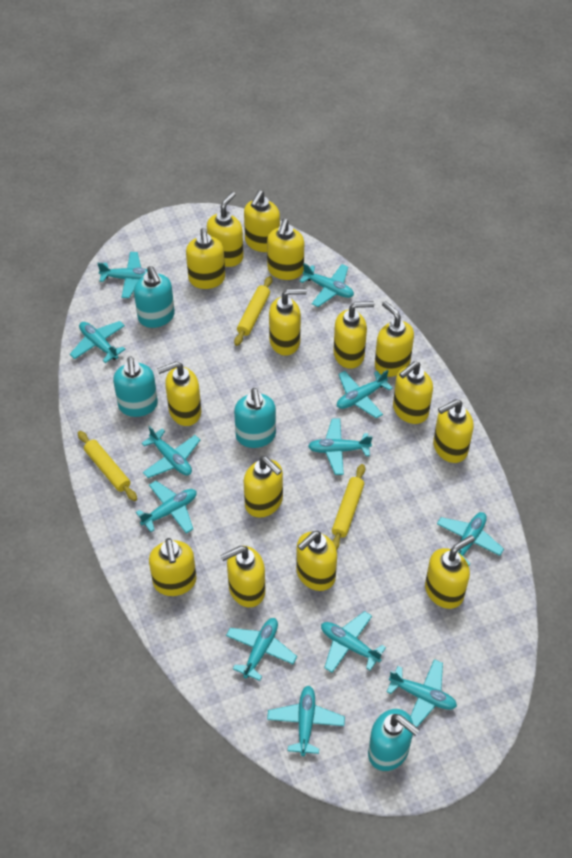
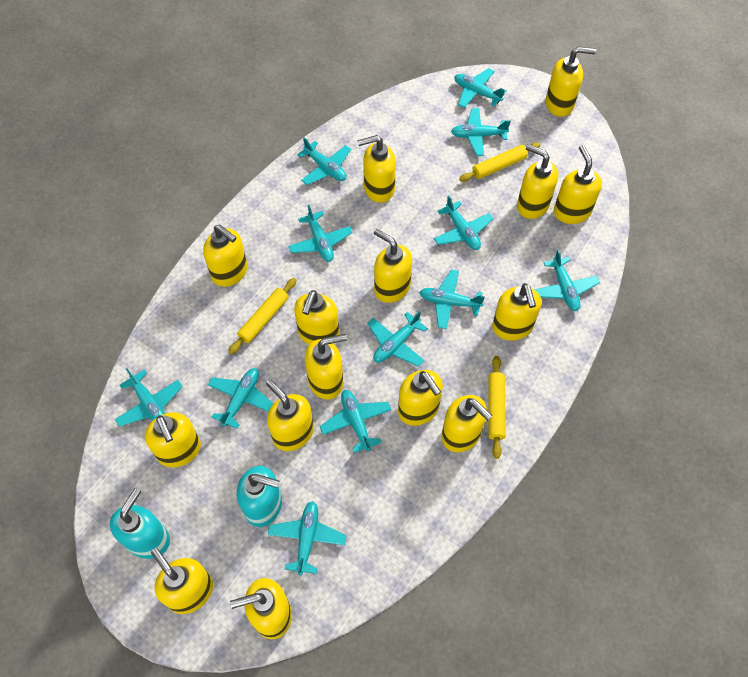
turquoise soap dispenser: [113,356,158,417] [134,266,175,328] [234,388,276,448] [368,709,420,771] = 4 -> [110,488,170,559] [237,466,282,527] = 2

